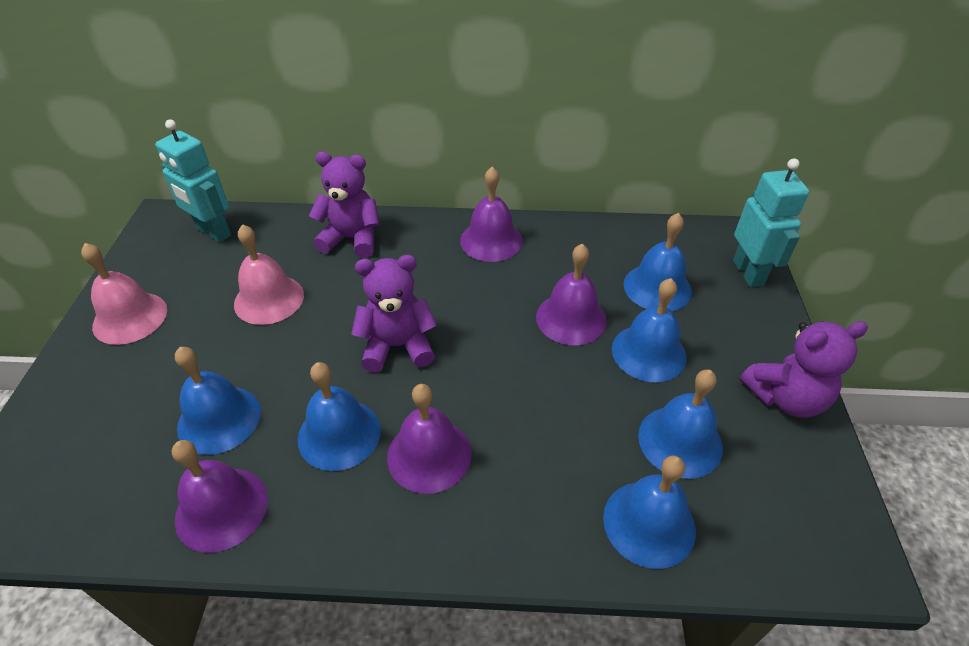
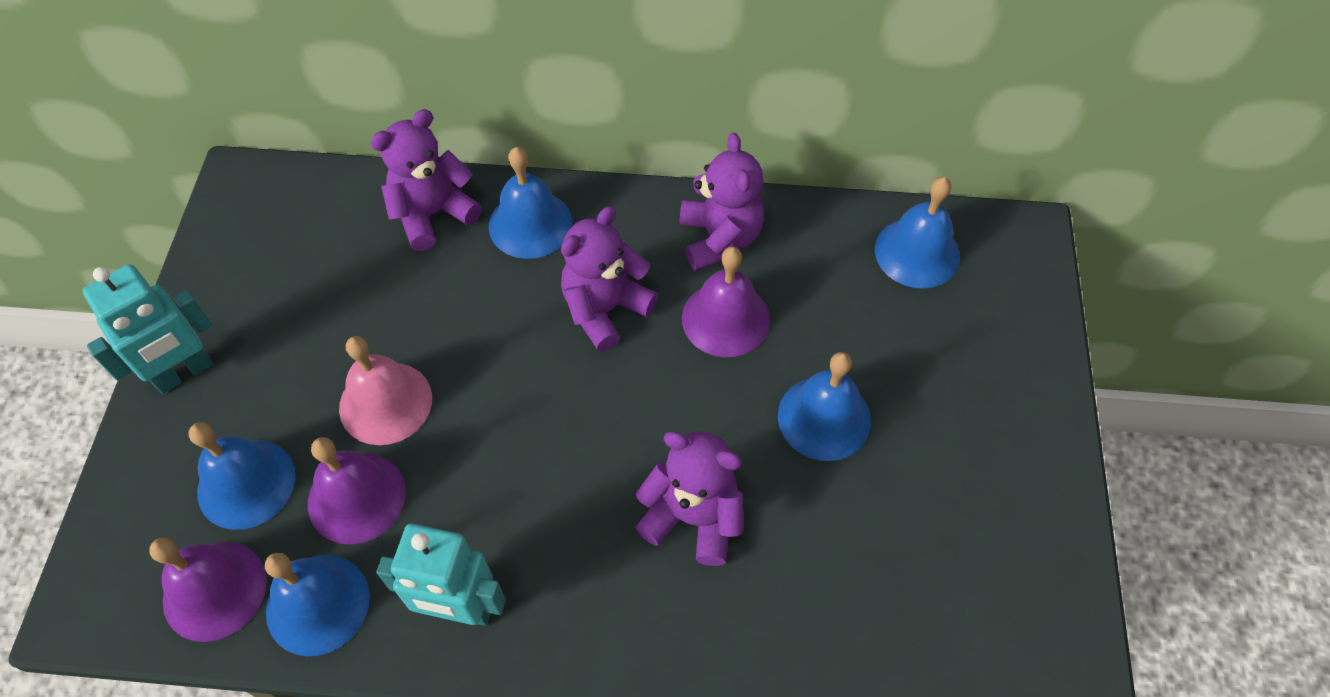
blue bell: [175,347,261,455] [298,362,381,471] [603,455,696,569] [612,278,687,382] [623,213,692,311] [638,370,723,479] = 6 -> [188,422,296,530] [265,553,370,656] [489,147,572,259] [778,352,871,461] [875,177,960,288] = 5
pink bell: [81,243,167,345] [234,224,304,325] = 2 -> [339,336,432,445] = 1
purple bell: [172,440,268,553] [387,384,471,494] [460,167,523,262] [536,244,607,345] = 4 -> [149,538,267,642] [308,437,406,544] [682,247,770,357] = 3
purple teddy bear: [309,152,380,258] [351,255,437,372] [740,321,868,418] = 3 -> [371,109,482,251] [561,206,658,352] [635,431,743,566] [680,133,764,271] = 4

